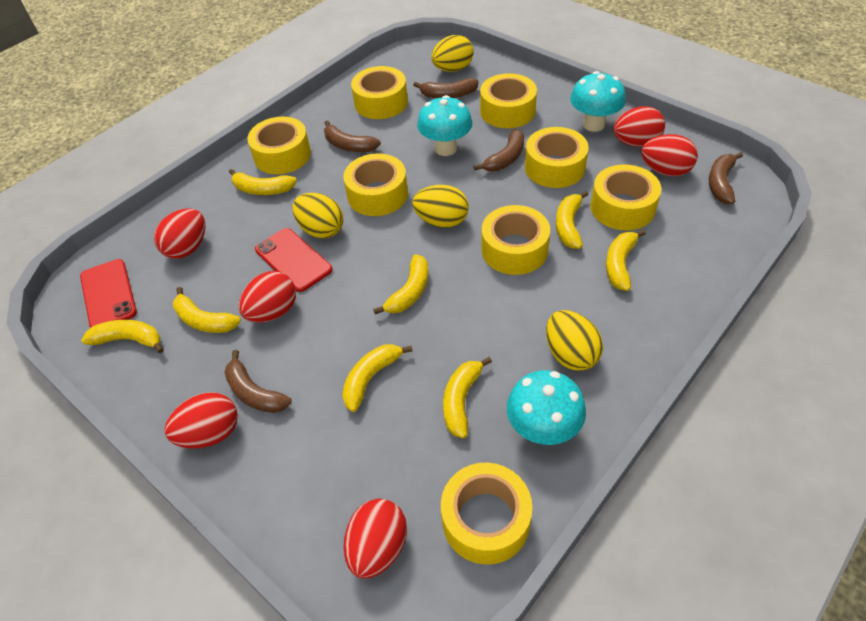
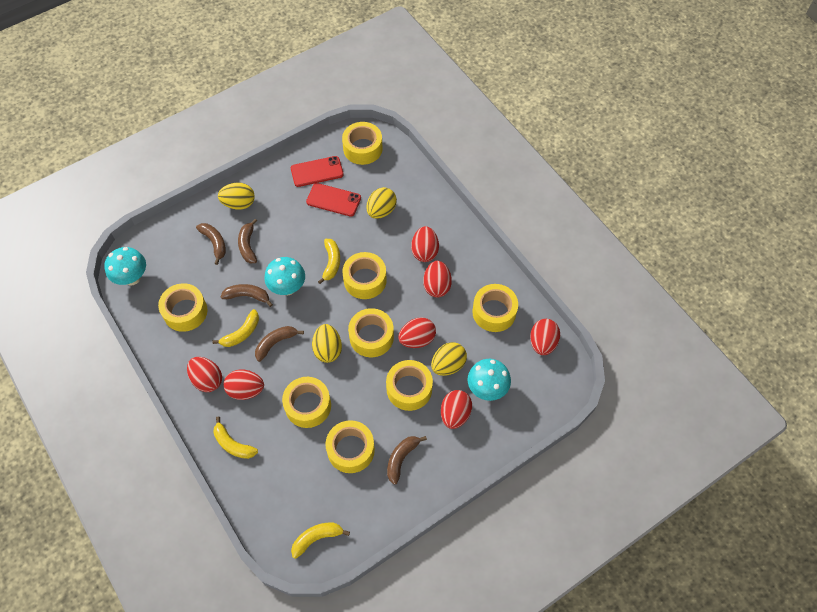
red egg: [154,209,205,259] [164,392,238,448] [239,271,296,323] [344,499,407,579] [613,106,665,147] [641,134,698,176] = 6 -> [187,357,222,392] [223,369,264,400] [398,317,436,348] [411,226,439,262] [423,261,452,298] [441,390,472,429] [530,319,560,355] = 7
yellow banana: [81,320,164,353] [173,287,241,333] [229,169,297,195] [342,344,412,412] [373,254,428,314] [443,357,492,438] [556,191,589,249] [606,229,646,291] = 8 -> [212,309,259,347] [213,417,258,459] [291,523,350,559] [318,239,340,284] = 4

